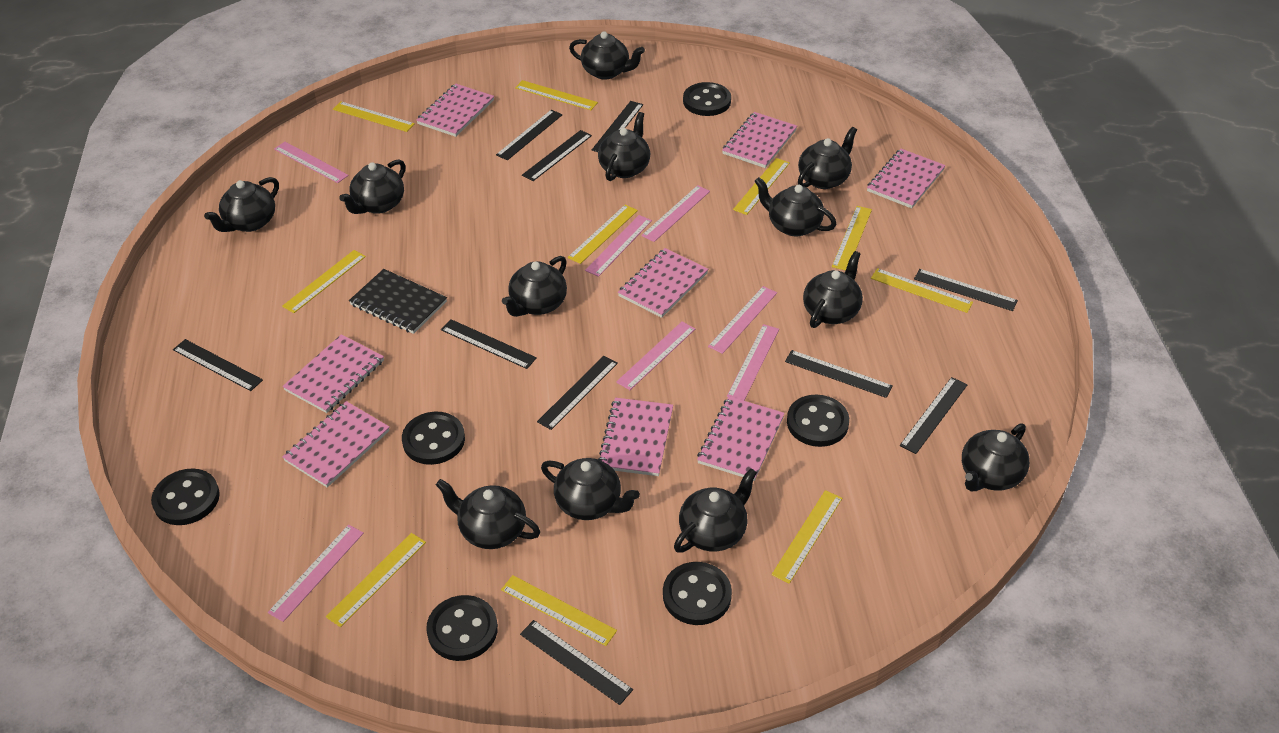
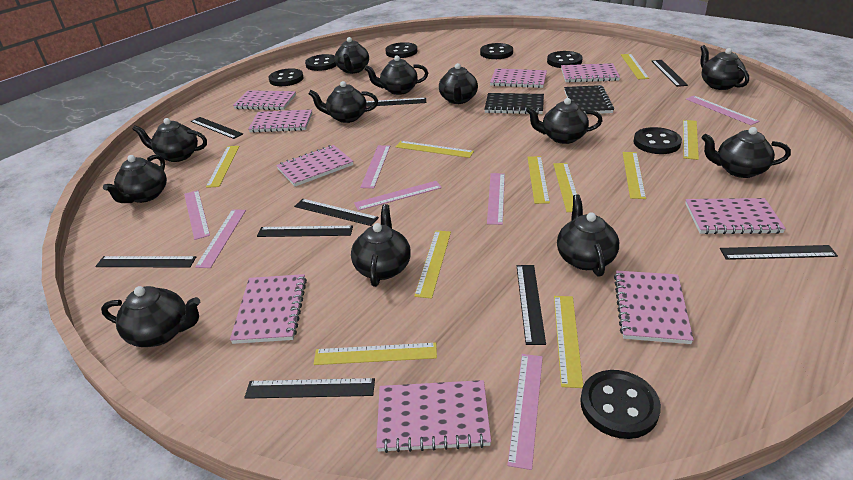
black button: [151,469,220,525] [402,411,465,465] [426,595,498,661] [663,562,732,625] [683,82,731,116] [787,395,849,447] = 6 -> [269,68,304,86] [305,54,337,71] [385,42,417,58] [480,43,513,59] [547,51,583,68] [580,370,661,439] [634,127,682,154] = 7
black notebook: [349,269,447,334] = 1 -> [484,93,544,114] [564,85,614,114] = 2
black ruler: [173,339,263,391] [441,319,537,369] [496,110,563,160] [520,620,633,705] [522,130,592,181] [537,356,618,430] [592,101,643,152] [785,350,893,398] [900,377,968,454] [914,269,1018,311] = 10 -> [95,256,196,267] [191,117,243,139] [244,378,375,399] [257,226,353,237] [294,199,379,226] [366,98,426,107] [517,265,546,345] [652,60,688,87] [720,245,838,260] = 9
pink notebook: [282,401,390,487] [283,334,384,413] [416,84,494,137] [598,398,673,476] [618,248,708,318] [697,396,785,481] [722,112,797,168] [867,149,946,208] = 8 -> [230,274,307,344] [233,90,296,110] [248,109,312,133] [276,145,353,187] [376,380,491,453] [490,68,547,88] [561,63,620,83] [614,271,694,344] [685,198,786,234] = 9

